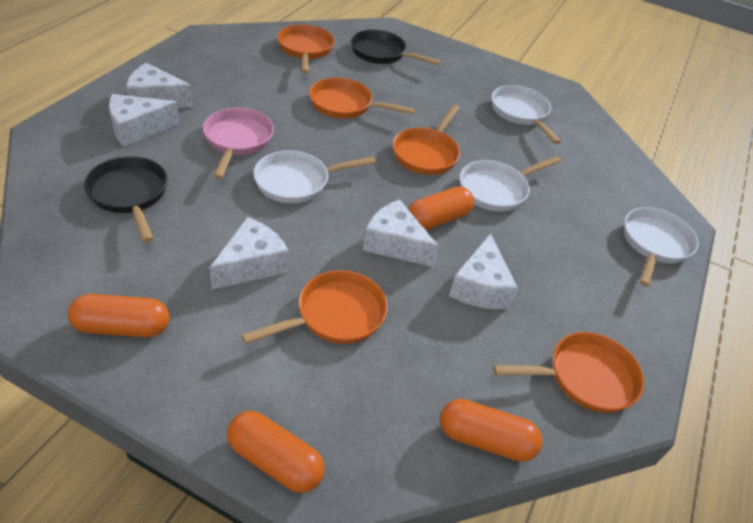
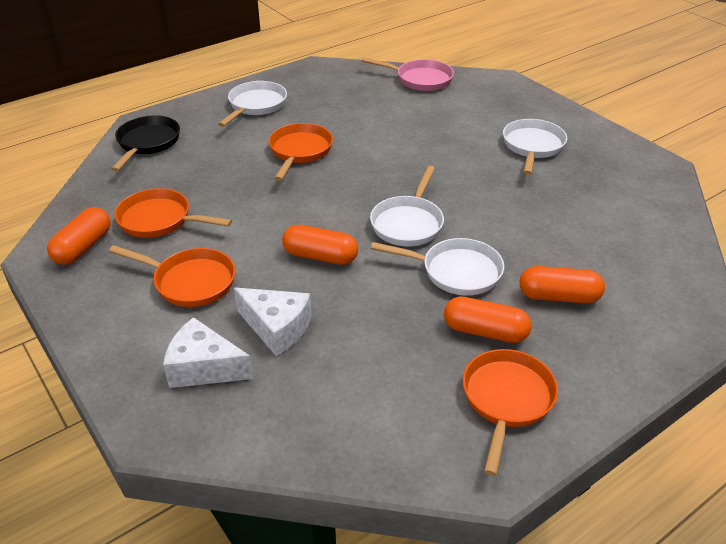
black pan: [84,156,167,243] [351,30,441,65] = 2 -> [111,115,180,172] = 1
orange pan: [241,270,388,344] [277,24,335,74] [309,77,415,119] [393,105,460,175] [493,332,644,413] = 5 -> [109,245,236,307] [114,188,232,238] [269,123,333,181] [463,349,558,476] = 4
white cheese: [109,94,180,147] [126,63,194,108] [209,217,289,290] [363,200,439,267] [449,233,518,309] = 5 -> [163,317,253,388] [234,287,312,356] = 2

